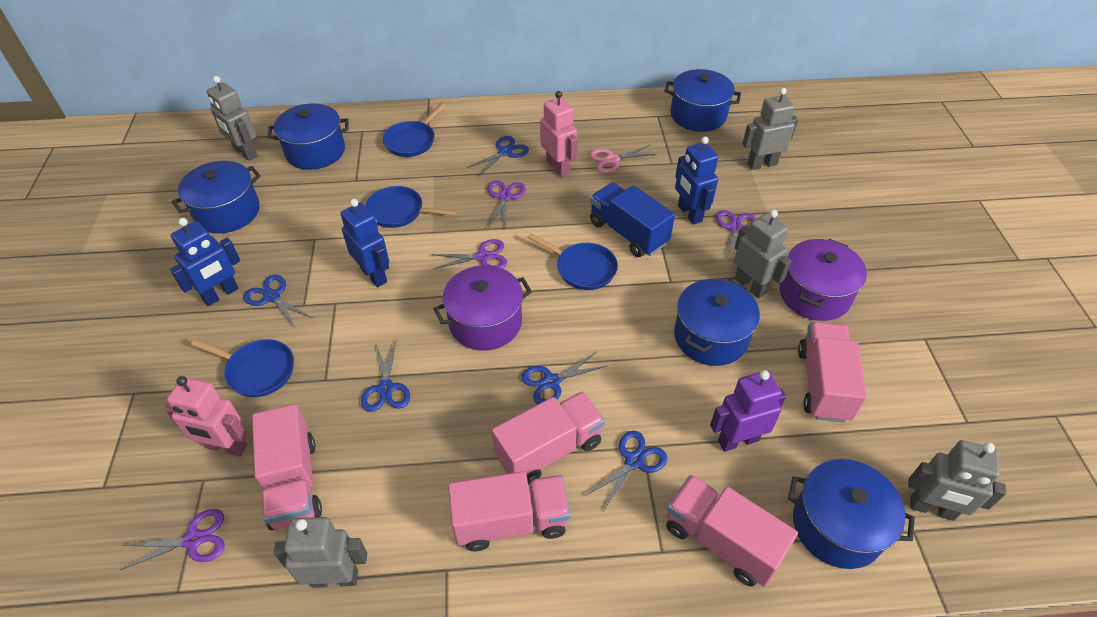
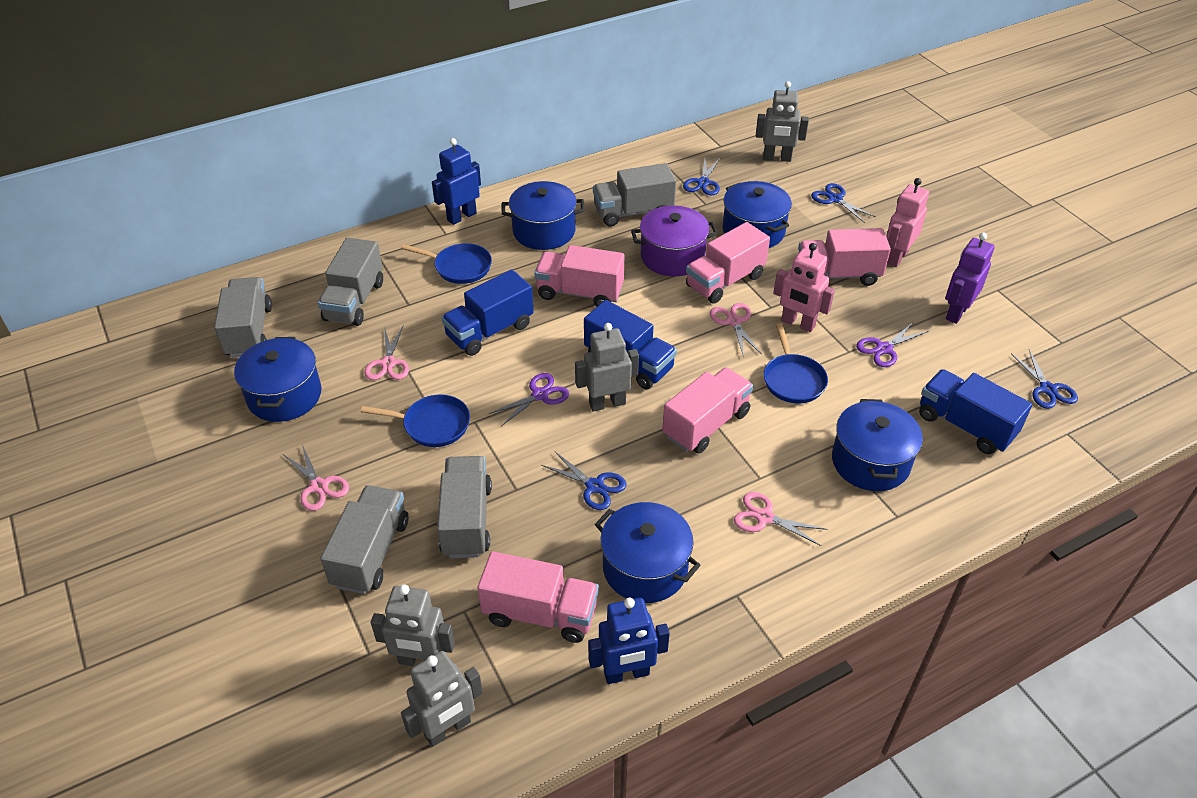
blue pan: [191,339,294,397] [365,186,456,228] [383,103,446,157] [527,233,618,290] = 4 -> [361,395,470,447] [401,243,492,284] [764,323,828,403] = 3
blue robot: [170,218,240,306] [340,199,389,287] [675,136,718,225] = 3 -> [432,138,481,225] [588,598,670,684] = 2
blue scissors: [244,275,313,329] [361,341,410,412] [467,136,529,176] [521,351,607,404] [585,431,667,511] = 5 -> [541,451,627,510] [683,158,720,195] [811,183,876,223] [1011,350,1078,409] = 4
blue truck: [590,183,675,257] = 1 -> [441,269,534,356] [584,300,677,389] [919,369,1032,454] = 3
grey robot: [207,76,257,161] [273,517,367,588] [734,210,791,298] [742,88,798,170] [908,440,1006,521] = 5 -> [371,584,455,666] [401,651,483,747] [575,323,639,412] [756,81,809,162] = 4
grey truck: none = 0 -> [214,277,272,358] [318,238,383,326] [320,485,409,594] [437,456,492,558] [593,163,676,227] = 5
pink scissors: [590,145,657,173] = 1 -> [283,444,349,511] [364,326,409,380] [710,303,762,357] [734,492,828,546] = 4
purple pot: [434,265,532,351] [780,239,867,321] = 2 -> [631,206,718,277] = 1
purple scissors: [120,509,225,570] [431,239,507,269] [487,180,526,229] [716,210,756,261] = 4 -> [489,373,569,426] [856,322,928,367] = 2

